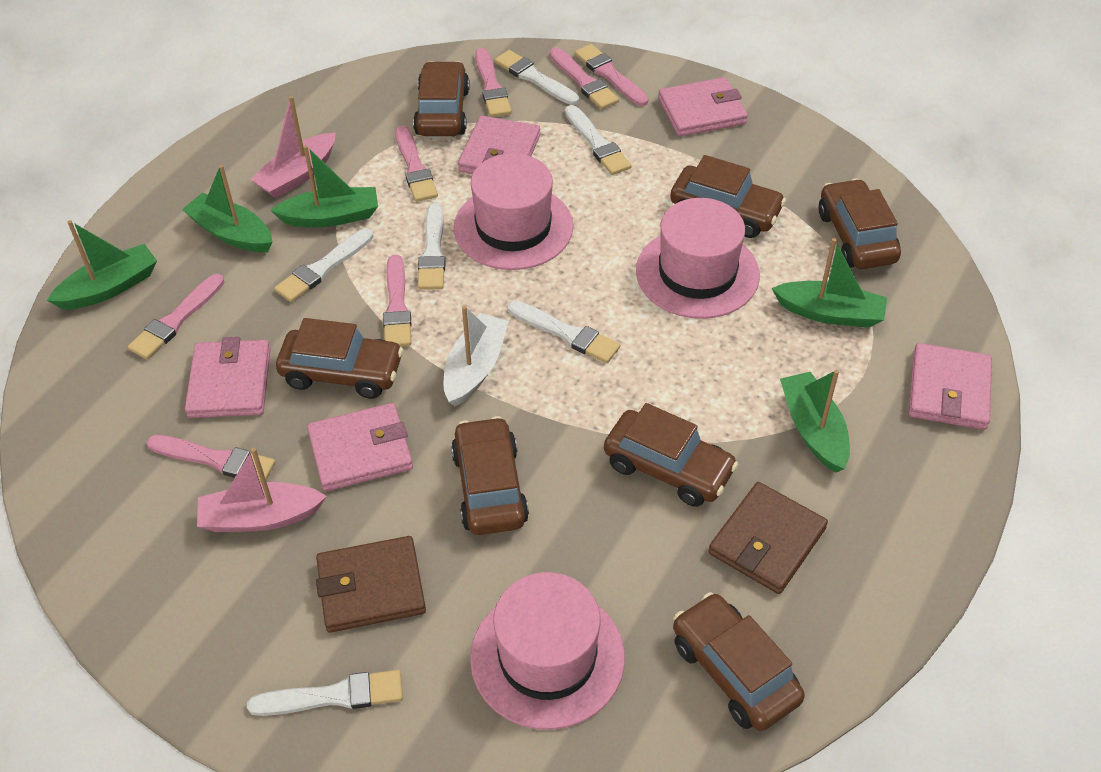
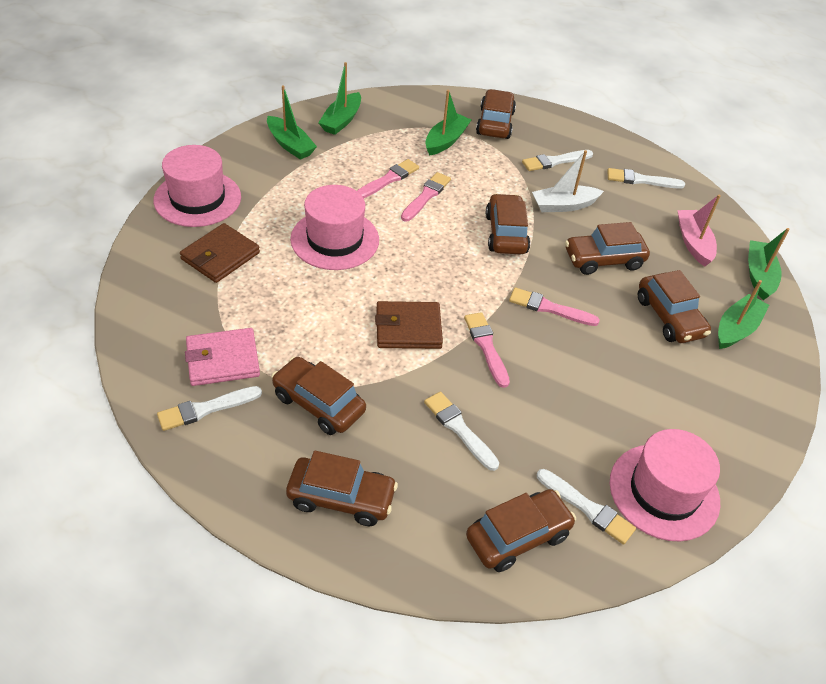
pink boat: [197,448,327,532] [250,96,336,198] = 2 -> [677,195,721,267] = 1
pink brush: [128,274,224,359] [147,435,276,483] [383,255,412,347] [395,125,438,202] [475,48,512,117] [549,47,619,109] [574,44,649,106] = 7 -> [357,159,419,199] [401,172,451,221] [464,312,510,388] [509,288,600,326] = 4
pink wallet: [185,337,271,418] [307,403,413,491] [458,116,540,174] [658,77,748,137] [909,343,992,430] = 5 -> [185,328,260,386] = 1
white brush: [247,670,403,716] [274,228,373,302] [418,203,446,290] [494,50,579,105] [507,300,620,363] [565,105,632,175] = 6 -> [157,386,262,431] [424,392,499,471] [522,150,593,171] [537,469,636,545] [607,168,685,189] = 5

